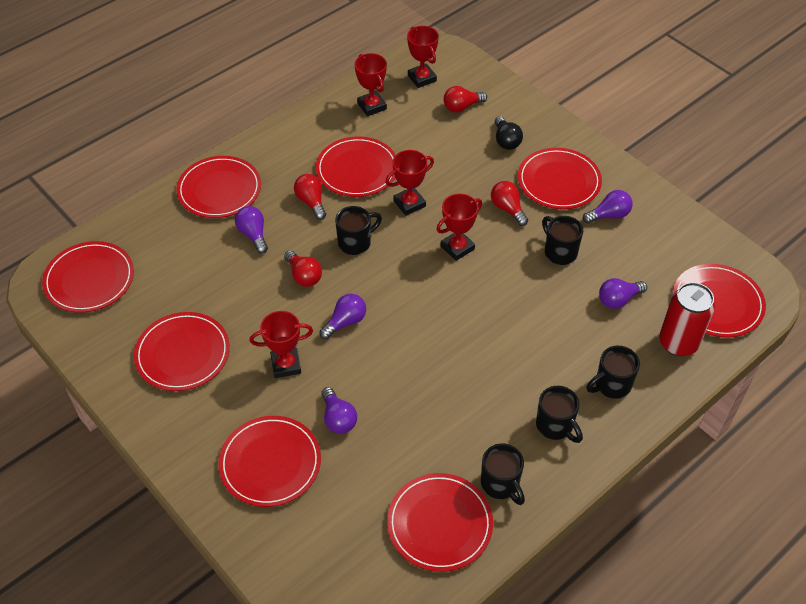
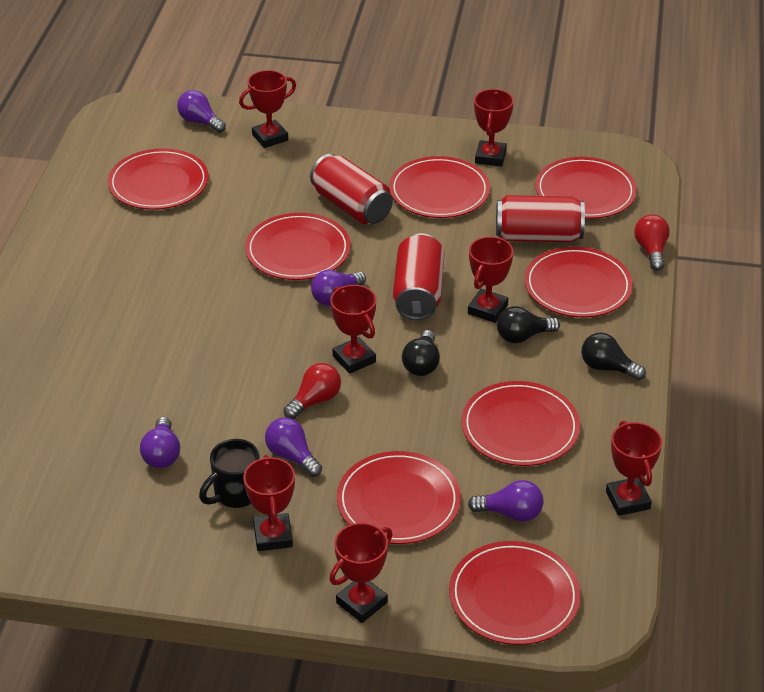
black light bulb: [495,116,523,150] = 1 -> [402,330,440,376] [497,306,560,344] [581,332,646,381] = 3
black mug: [335,206,382,255] [481,443,525,505] [536,386,583,443] [542,216,583,265] [587,346,640,399] = 5 -> [199,439,260,508] = 1
red can: [659,282,715,356] = 1 -> [310,154,393,224] [393,233,444,320] [496,195,585,242] = 3
red light bulb: [284,250,322,287] [294,174,326,220] [444,86,487,113] [491,181,528,226] = 4 -> [284,363,341,419] [634,214,670,271] = 2
red trophy: [250,311,313,378] [355,53,387,116] [385,150,434,216] [407,26,439,88] [436,194,482,261] = 5 -> [239,70,296,148] [243,455,295,551] [329,523,393,623] [330,285,376,374] [468,237,513,323] [474,89,514,167] [606,421,662,516] = 7

